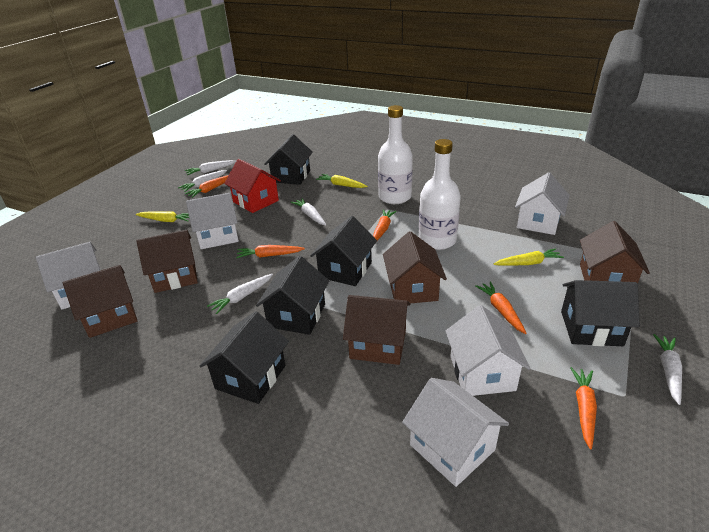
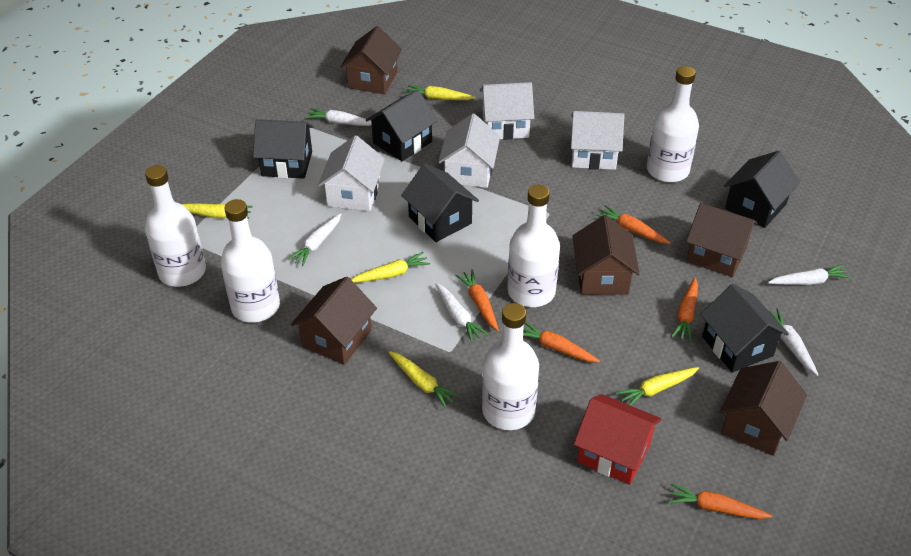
white bottle: [378,105,413,204] [419,139,461,250] = 2 -> [145,165,206,287] [221,199,280,323] [482,303,539,430] [507,185,560,307] [647,66,699,182] = 5
white house: [36,242,101,310] [186,193,239,249] [402,378,509,487] [445,305,531,396] [515,172,570,235] = 5 -> [318,135,385,212] [438,114,500,188] [480,82,534,140] [571,111,624,170] = 4
yellow carrot: [136,211,189,222] [316,174,368,188] [493,248,564,266] = 3 -> [182,203,253,219] [351,252,430,283] [389,351,460,409] [405,85,475,100] [616,367,699,406] = 5

